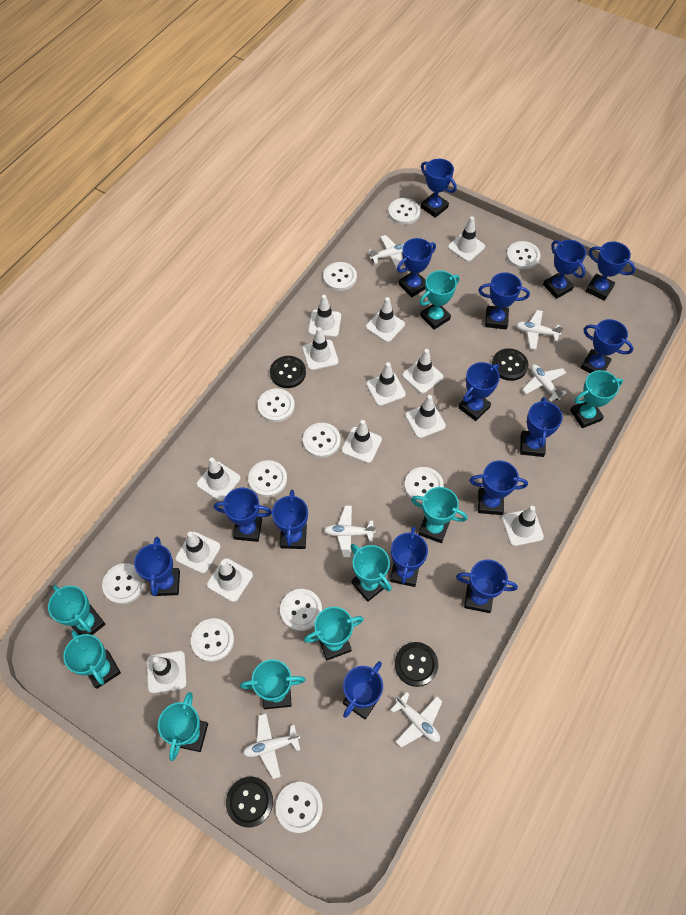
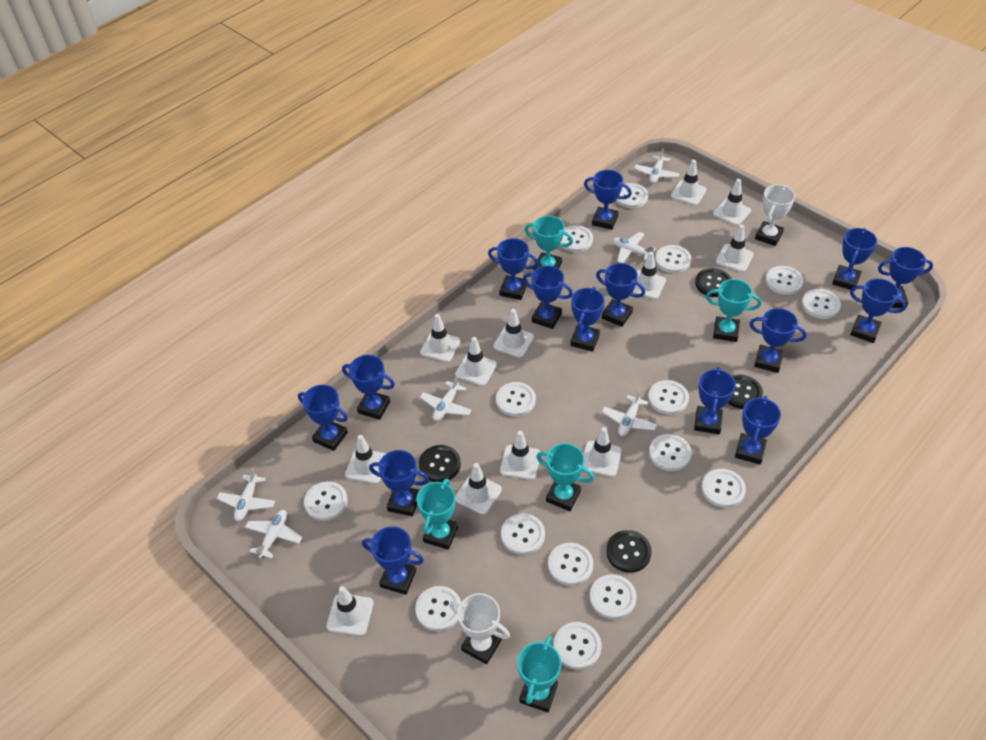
turquoise trophy: [48,585,106,635] [63,630,121,689] [158,692,208,761] [240,659,306,709] [304,607,364,660] [351,544,391,602] [411,487,467,543] [420,270,460,330] [570,370,623,428] = 9 -> [416,478,458,550] [518,636,561,712] [524,216,573,270] [536,443,594,511] [706,279,761,342] = 5
white button: [102,563,145,604] [191,618,234,662] [248,460,287,497] [258,388,295,422] [276,782,323,833] [280,589,322,631] [303,423,341,458] [323,262,357,291] [388,198,421,225] [404,467,444,504] [506,241,540,269] = 11 -> [304,481,348,521] [415,586,461,632] [496,382,536,416] [501,513,545,555] [548,543,593,586] [554,622,601,670] [561,225,593,252] [590,574,636,619] [616,183,648,208] [648,380,689,415] [649,434,692,471] [655,245,691,273] [702,469,746,508] [766,266,803,295] [802,289,841,319] = 15
white traffic cone: [147,651,187,693] [176,532,221,574] [197,458,240,501] [207,558,253,602] [303,327,338,370] [308,295,341,337] [341,420,382,463] [366,297,405,342] [366,362,406,406] [402,349,443,394] [405,395,446,438] [448,216,485,262] [502,506,544,546] = 13 -> [326,586,374,636] [345,435,386,484] [420,314,461,362] [455,337,497,386] [455,463,502,515] [493,309,534,358] [500,431,540,480] [584,427,622,477] [632,252,666,299] [671,159,707,205] [713,179,751,226] [716,224,753,272] = 12
white trophy: none = 0 -> [450,593,510,664] [755,184,795,246] = 2

